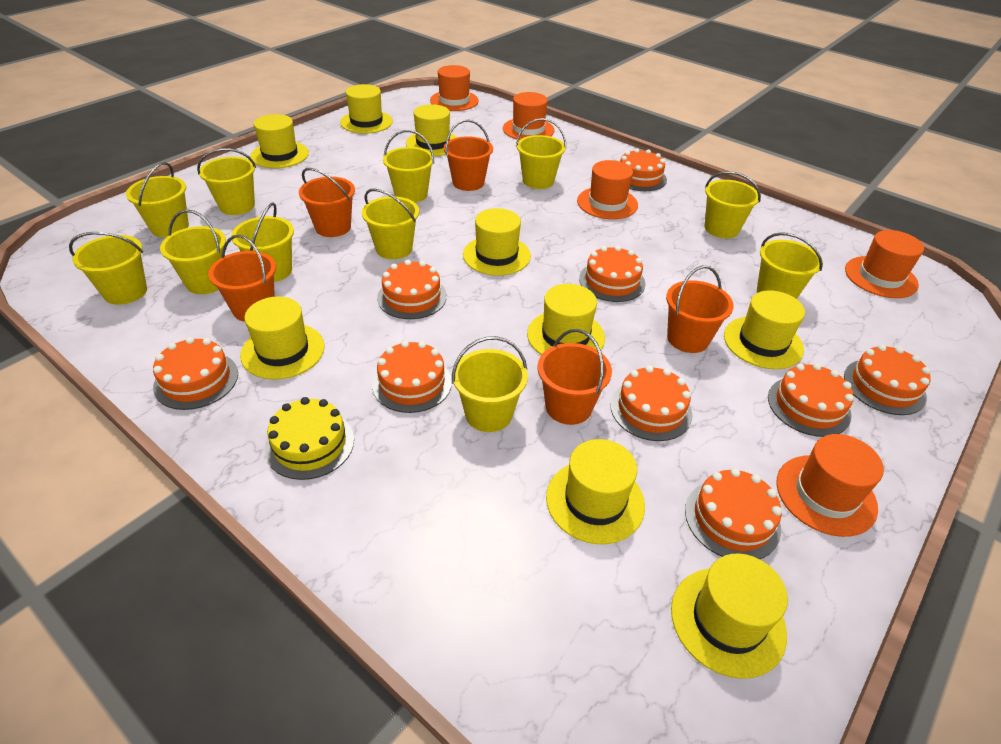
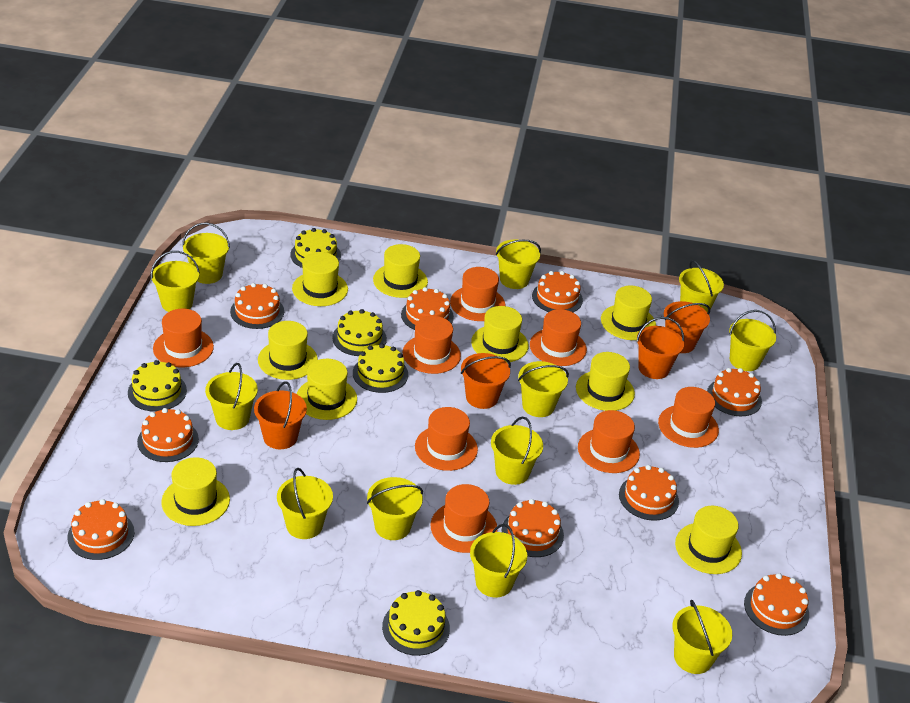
orange bucket: [208,235,276,322] [299,168,355,237] [444,120,493,191] [537,329,612,425] [666,265,734,353] = 5 -> [254,381,307,449] [461,353,511,409] [636,317,684,379] [664,301,710,353] = 4
orange hat: [430,65,479,111] [503,92,555,140] [577,160,638,219] [776,434,884,537] [845,230,924,298] = 5 -> [153,309,214,367] [403,316,461,374] [415,407,478,471] [431,484,498,553] [450,267,505,321] [530,309,587,366] [578,410,640,473] [658,387,719,448] = 8
yellow bucket: [69,232,147,305] [126,162,189,237] [160,210,226,294] [197,148,256,215] [231,202,294,282] [362,189,419,259] [383,130,434,203] [452,336,528,432] [516,118,566,189] [705,171,761,238] [757,232,823,299] = 11 -> [151,251,200,312] [182,222,230,284] [205,363,258,430] [277,468,333,539] [367,477,423,540] [470,524,527,597] [491,417,543,485] [496,240,541,289] [518,361,569,417] [672,600,732,674] [679,260,724,313] [729,310,776,371] = 12
yellow cake: [265,397,354,480] = 1 -> [128,360,187,412] [290,228,341,268] [332,309,387,356] [353,344,408,393] [382,590,450,656] = 5

